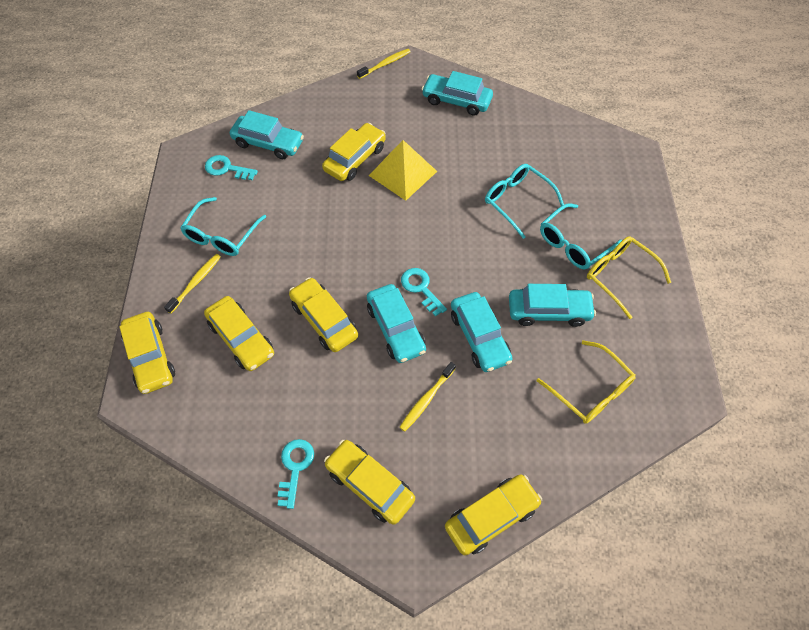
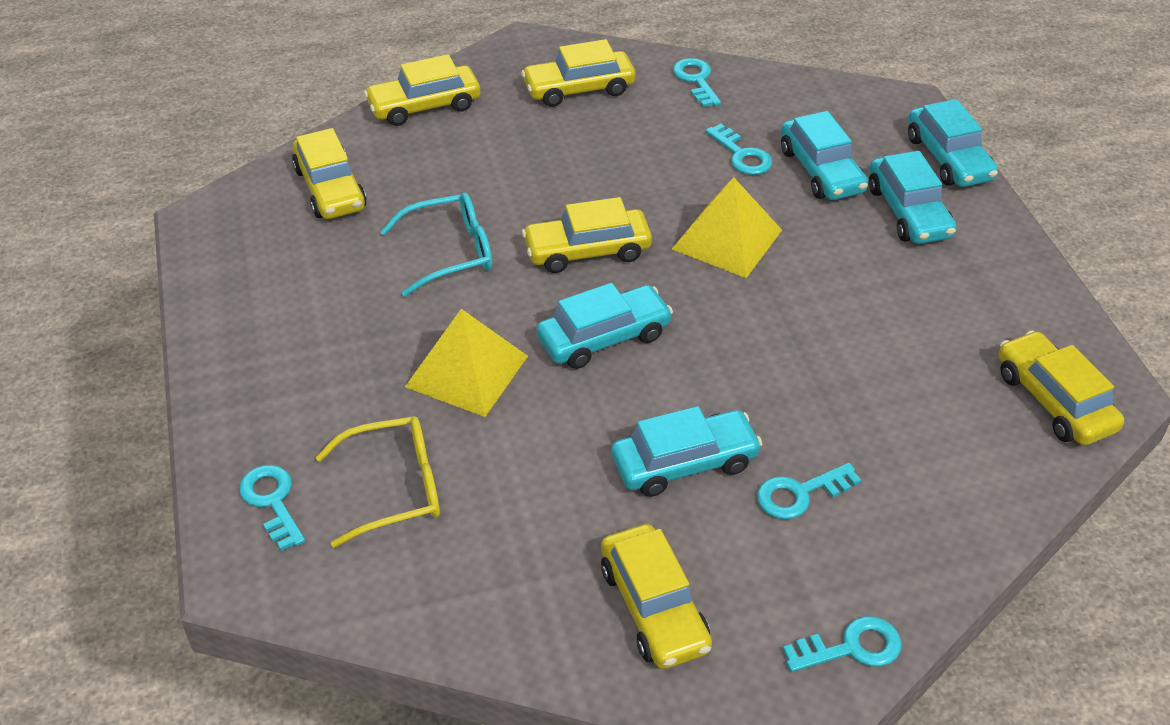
turquoise glasses: [180,197,266,256] [485,164,564,239] [540,203,622,269] = 3 -> [380,192,492,297] = 1
turquoise key: [205,155,258,180] [278,439,314,509] [401,268,447,317] = 3 -> [239,465,305,551] [673,58,721,107] [705,124,772,175] [757,463,861,519] [783,616,901,672] = 5
yellow glasses: [537,340,636,424] [587,236,671,319] = 2 -> [316,416,440,548] = 1
yellow pyramid: [369,140,437,201] = 1 -> [405,309,528,417] [672,177,782,278] = 2
yellow toothbrush: [164,254,221,314] [357,49,411,79] [399,362,456,432] = 3 -> none = 0

